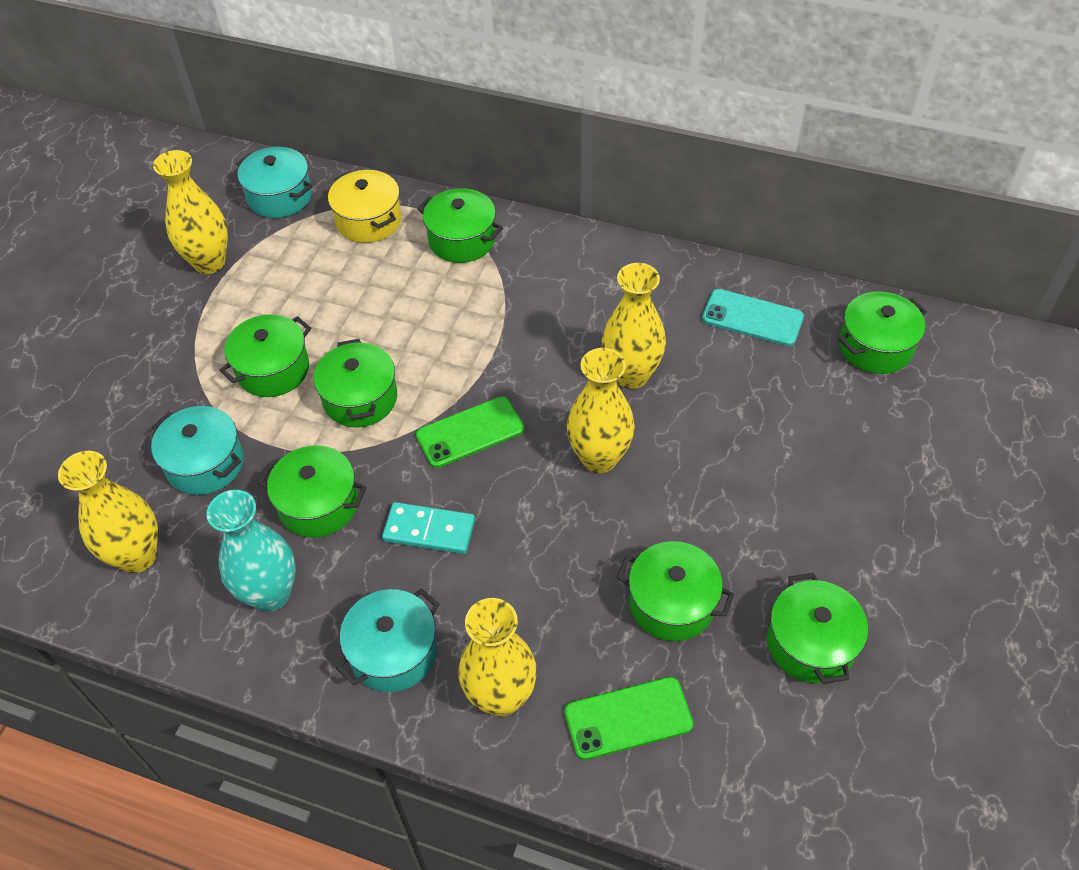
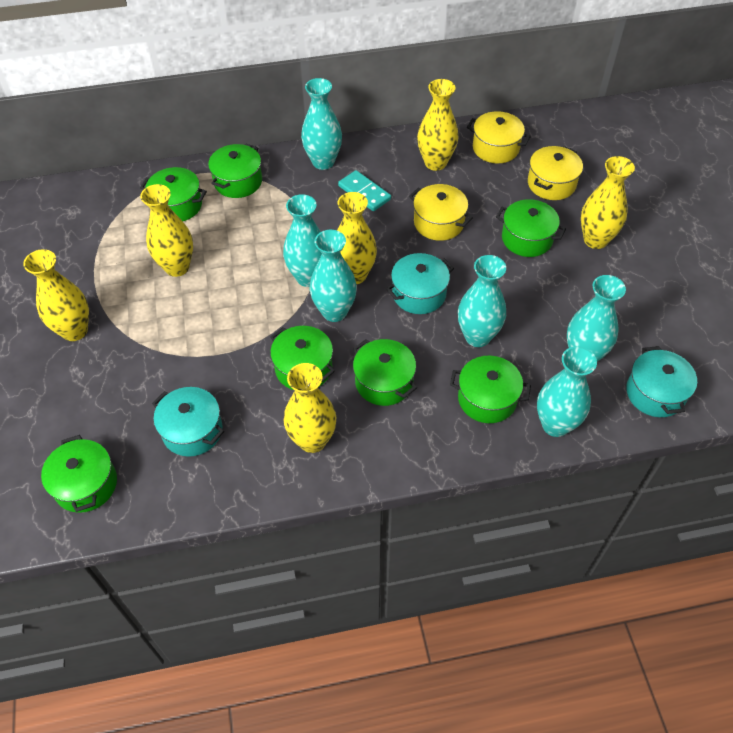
green phone: [416,396,524,468] [564,677,693,760] = 2 -> none = 0
turquoise phone: [702,289,804,346] = 1 -> none = 0
turquoise vase: [207,490,295,612] = 1 -> [283,194,322,287] [301,78,342,170] [310,230,357,322] [458,255,506,347] [537,346,597,437] [567,275,626,362] = 6
yellow pot: [328,170,402,243] = 1 -> [409,184,473,241] [467,111,531,163] [528,146,583,200] = 3
yellow vase: [58,451,158,573] [153,150,228,274] [459,598,537,717] [567,348,635,473] [602,263,666,389] = 5 -> [23,249,89,341] [140,184,193,277] [284,363,336,453] [337,192,377,284] [417,79,458,171] [581,156,635,249] = 6

